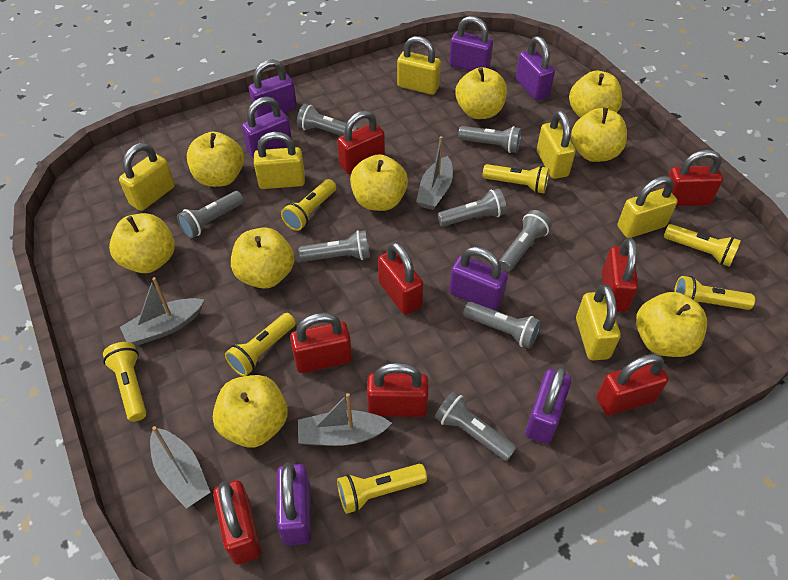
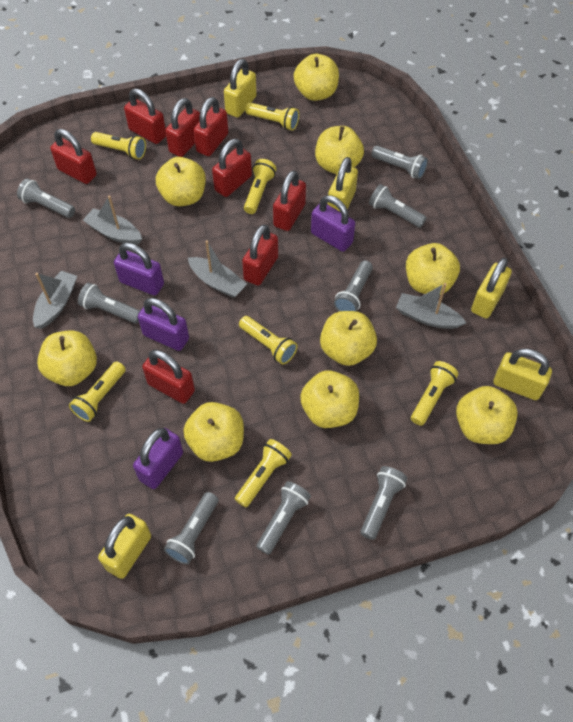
purple padlock: [242,96,292,159] [249,60,297,117] [277,463,312,546] [449,16,493,71] [449,247,508,311] [516,36,555,100] [525,366,572,444] = 7 -> [114,242,164,295] [133,428,183,489] [138,298,189,351] [311,195,355,252] = 4
yellow padlock: [119,143,175,211] [254,132,305,189] [397,36,441,95] [537,110,576,179] [576,285,621,360] [618,176,678,238] = 6 -> [98,514,151,579] [224,59,257,118] [328,157,358,211] [471,258,512,319] [494,349,552,400] = 5

